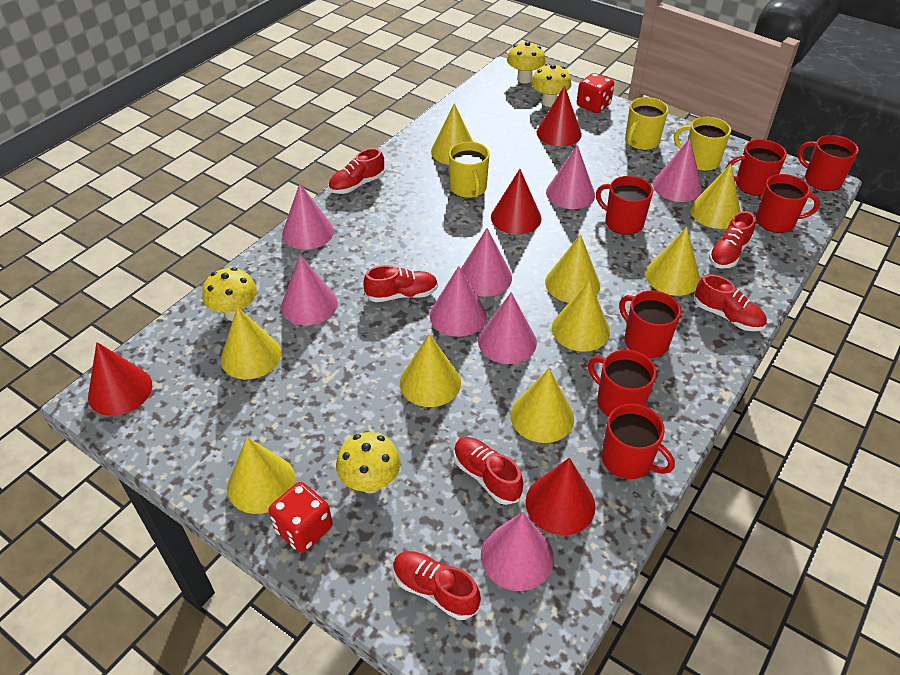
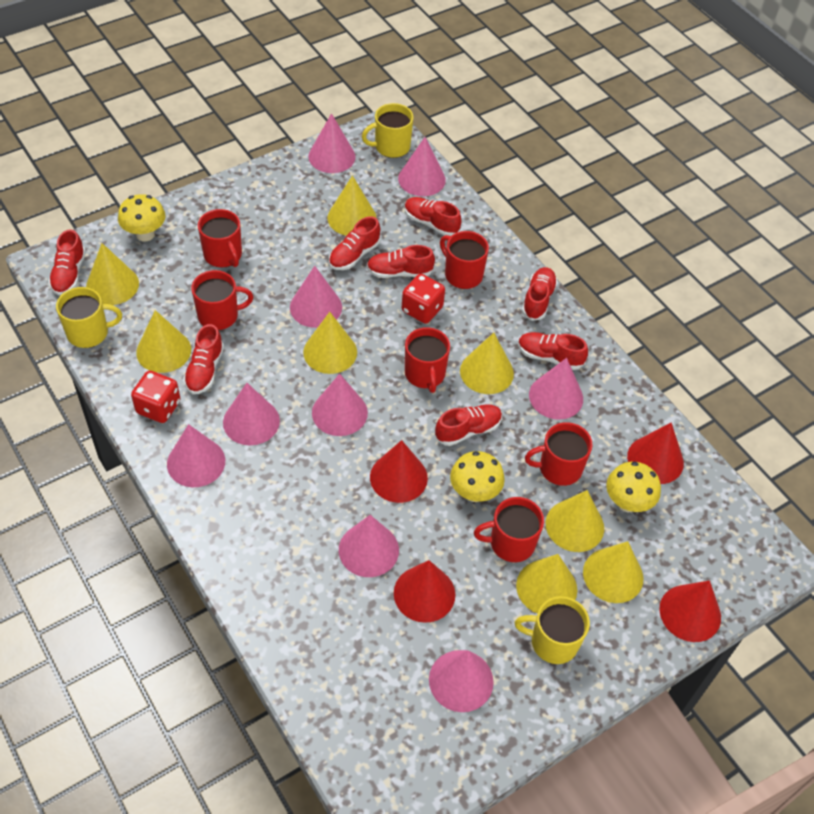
pink cone: [281,255,338,325] [282,183,334,250] [430,266,487,337] [461,228,512,297] [478,292,537,364] [481,512,554,591] [546,145,595,209] [653,138,702,202] = 8 -> [167,424,225,487] [223,383,280,445] [290,266,342,328] [308,113,356,173] [312,374,368,436] [339,515,399,577] [398,137,446,196] [429,650,494,712] [529,358,583,420] = 9
red mug: [588,350,656,417] [596,176,653,235] [602,404,675,479] [619,290,681,358] [725,139,787,196] [756,174,820,233] [798,135,859,191] = 7 -> [191,270,253,330] [198,209,242,268] [405,327,450,393] [440,231,489,289] [474,497,544,562] [525,422,593,486] = 6
red shoe: [328,148,385,194] [363,265,438,302] [393,551,481,620] [454,437,523,505] [695,274,767,331] [709,211,755,269] = 6 -> [48,229,86,295] [184,324,224,394] [329,217,381,270] [367,245,435,278] [404,197,461,236] [435,404,502,446] [518,332,588,370] [522,267,558,321] = 8
yellow cone: [221,307,281,379] [227,437,296,514] [400,334,461,407] [431,103,473,165] [510,368,574,443] [545,234,600,303] [552,280,610,352] [645,227,700,296] [690,164,741,229] = 9 -> [86,243,139,305] [136,310,191,373] [303,312,357,374] [328,175,377,236] [460,333,514,394] [516,554,577,614] [546,490,604,552] [583,541,643,603] = 8
yellow mushroom: [202,267,257,321] [336,432,401,493] [507,41,546,83] [531,64,571,107] = 4 -> [118,194,166,241] [450,451,505,502] [606,462,661,512] = 3

